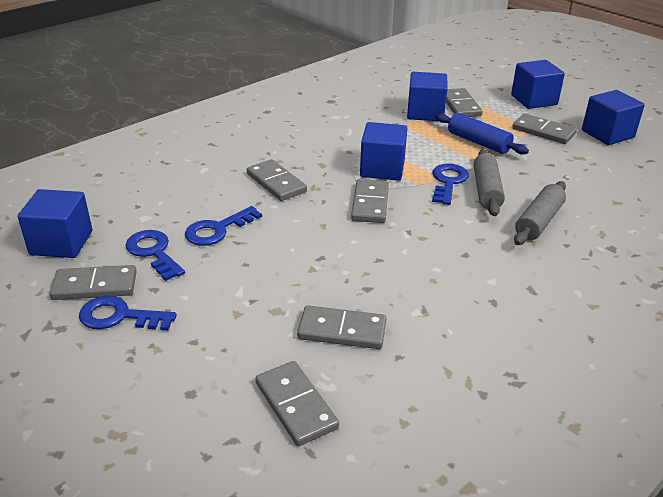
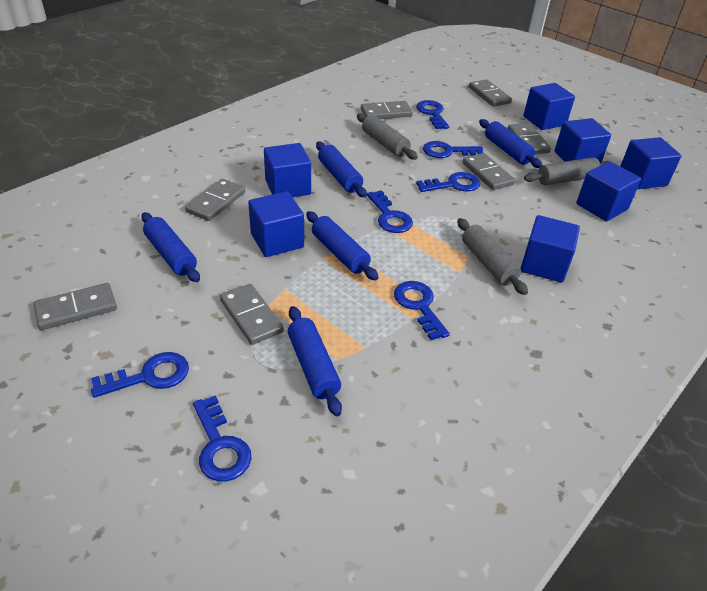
blue cube: [18,189,92,258] [360,122,407,181] [407,72,447,121] [511,60,565,109] [582,90,645,145] = 5 -> [248,191,304,257] [264,143,311,197] [520,215,580,283] [523,83,575,130] [554,118,611,163] [576,161,641,222] [620,137,682,189] = 7
blue key: [79,296,177,331] [125,230,185,281] [185,206,262,246] [432,164,469,205] = 4 -> [91,352,189,398] [193,395,252,482] [367,190,413,233] [394,281,450,340] [416,100,449,129] [416,172,480,192] [423,141,483,158] = 7
blue rolling pin: [435,113,529,155] = 1 -> [141,212,200,282] [288,306,342,416] [306,211,379,281] [316,142,367,198] [479,119,542,168] = 5
grey rolling pin: [473,149,505,216] [514,181,566,245] = 2 -> [357,113,418,160] [457,218,528,295] [524,157,609,185] = 3

